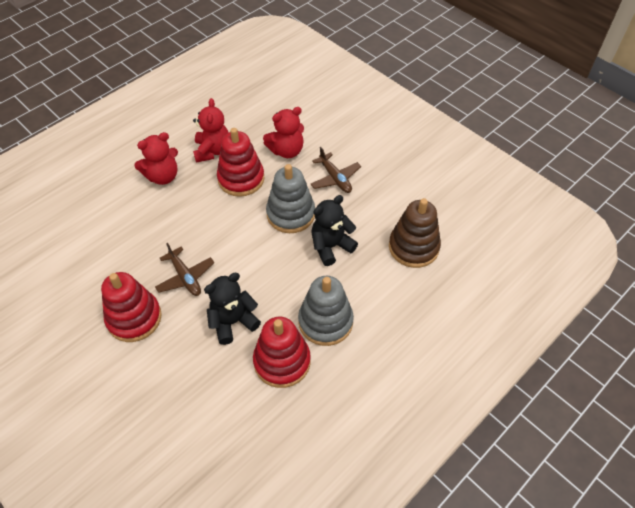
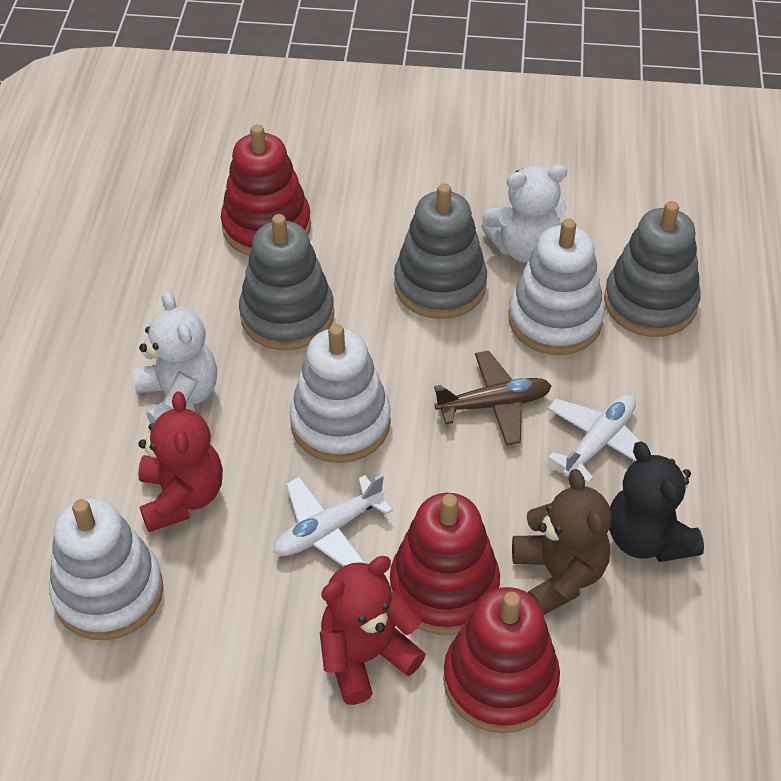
black teddy bear: [204,273,261,345] [311,195,358,266] = 2 -> [609,442,704,562] = 1
brown plane: [155,243,214,296] [311,147,361,193] = 2 -> [434,351,551,445] = 1
brown stacking toy: [389,198,441,268] = 1 -> none = 0
brown teddy bear: none = 0 -> [512,469,612,615] = 1
grey stacking toy: [266,164,315,233] [298,276,354,346] = 2 -> [239,214,334,350] [394,183,487,319] [604,201,701,337] = 3
red teddy bear: [134,132,178,185] [193,98,229,163] [263,107,304,158] = 3 -> [138,391,223,532] [320,556,426,705] = 2
white plane: none = 0 -> [274,474,393,566] [547,394,654,484] = 2
white stacking toy: none = 0 -> [49,498,163,640] [290,324,391,463] [509,219,605,355] = 3
white teddy bear: none = 0 -> [133,291,217,424] [481,165,567,263] = 2

